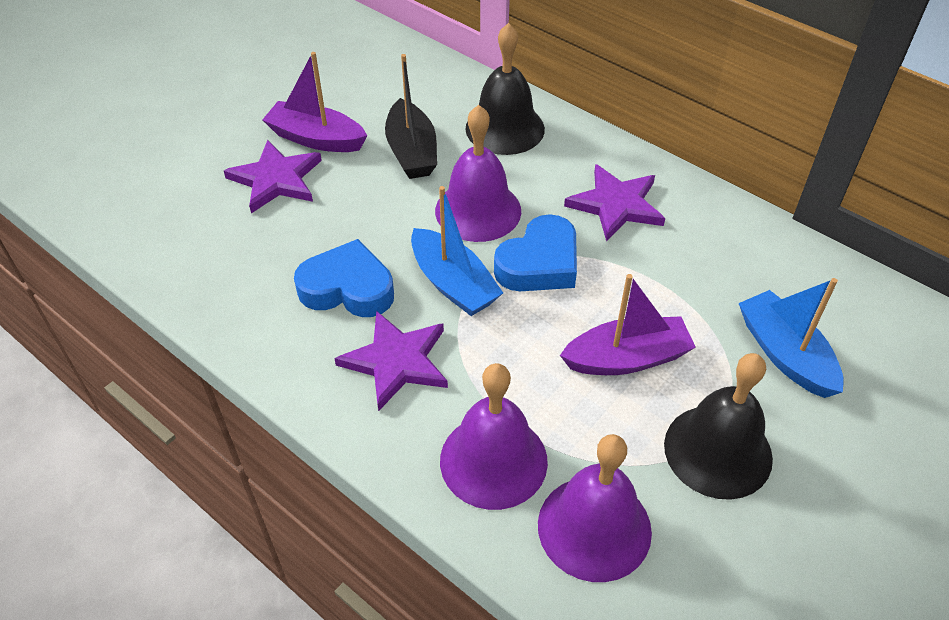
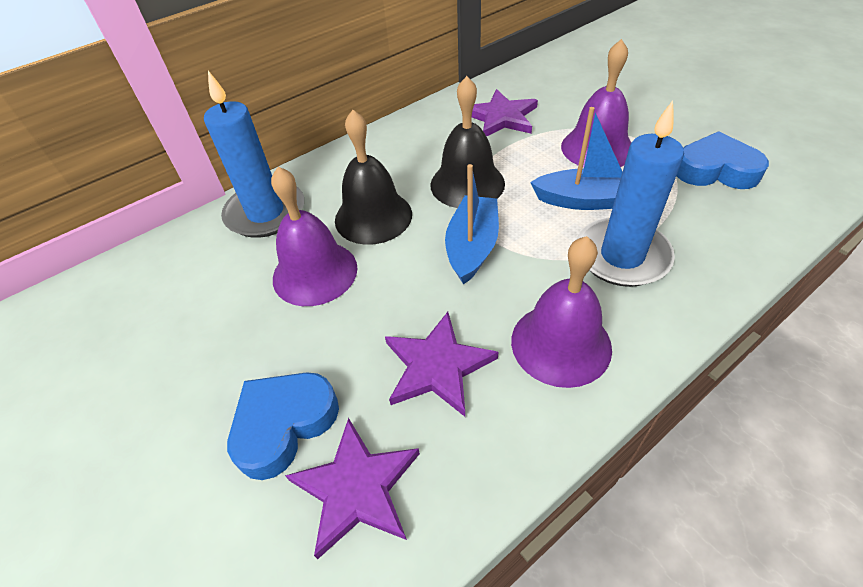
black boat: [385,54,437,179] = 1 -> none = 0
blue candle: none = 0 -> [204,71,304,238] [577,100,684,287] = 2
purple boat: [262,52,367,152] [560,274,696,375] = 2 -> none = 0

